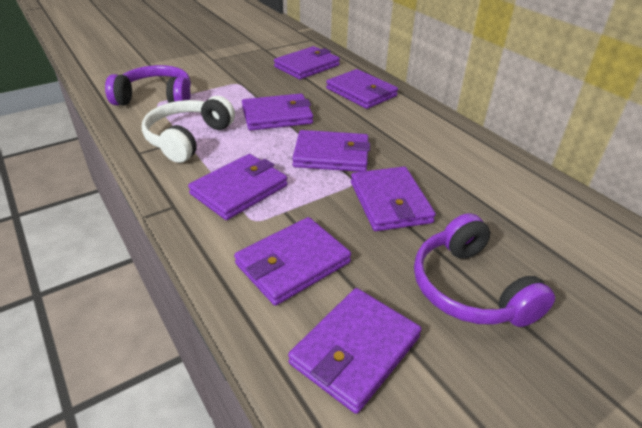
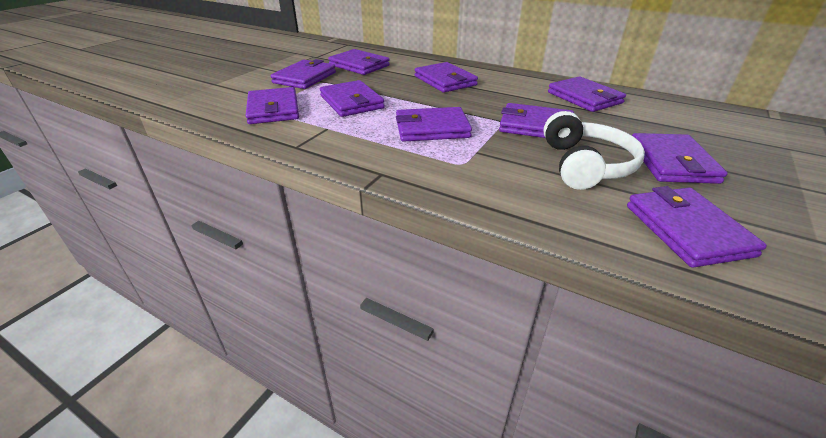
purple headphones: [105,65,191,106] [414,213,555,327] = 2 -> none = 0
purple wallet: [188,154,288,220] [234,217,351,306] [242,94,313,131] [274,46,340,79] [288,288,422,414] [292,130,370,172] [326,69,398,109] [351,167,436,231] = 8 -> [246,87,299,124] [271,59,336,89] [320,80,385,117] [328,49,390,75] [396,107,472,142] [415,62,478,93] [499,103,574,138] [548,76,626,112] [627,186,767,268] [632,133,728,184] = 10

